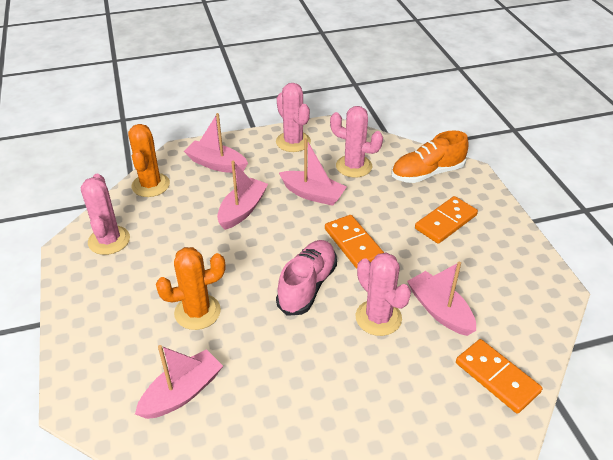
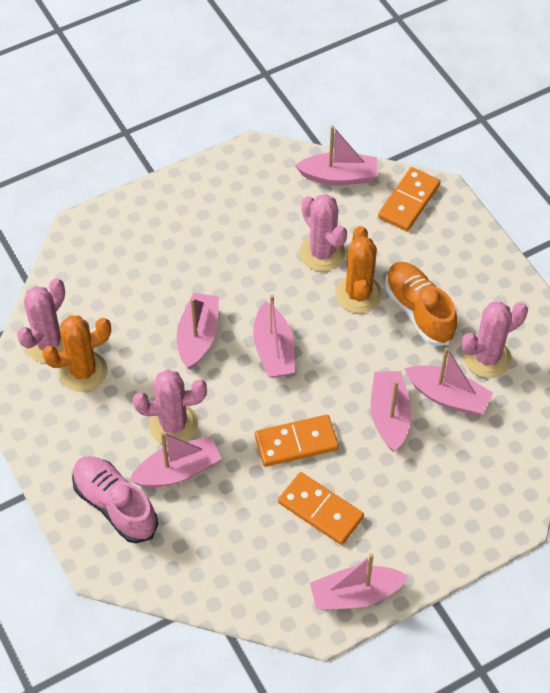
pink boat: [135,345,223,419] [184,113,248,173] [217,161,268,230] [279,138,347,206] [407,261,476,336] = 5 -> [129,432,222,487] [177,293,219,369] [253,295,295,378] [295,125,377,185] [310,554,408,610] [371,371,412,452] [405,347,493,415] = 7

